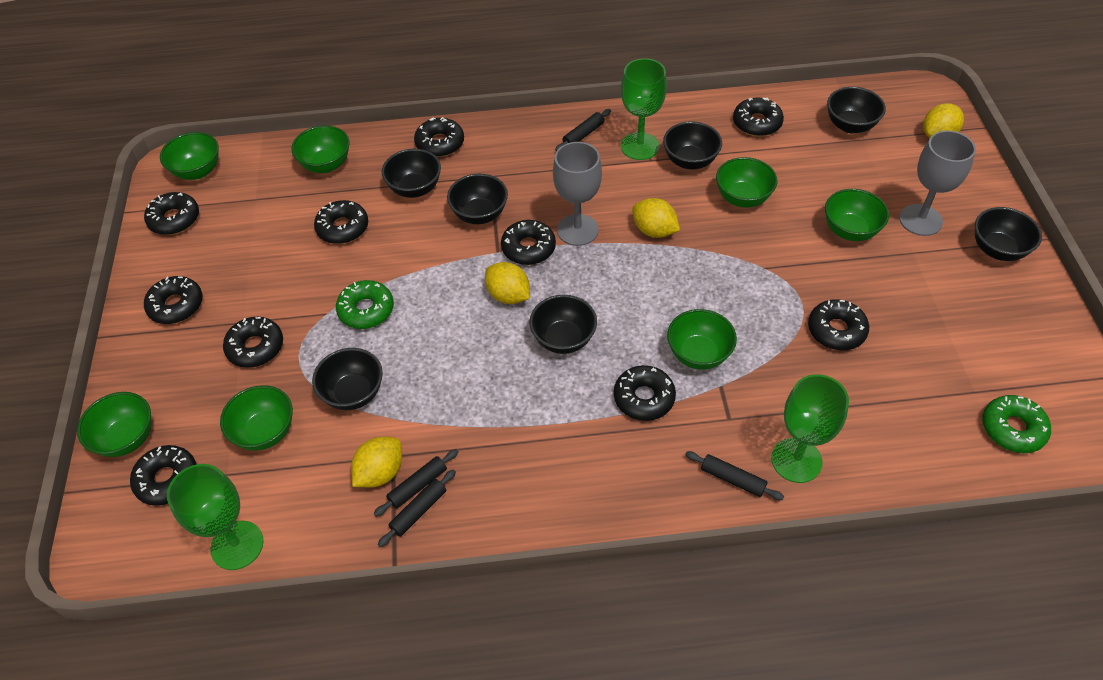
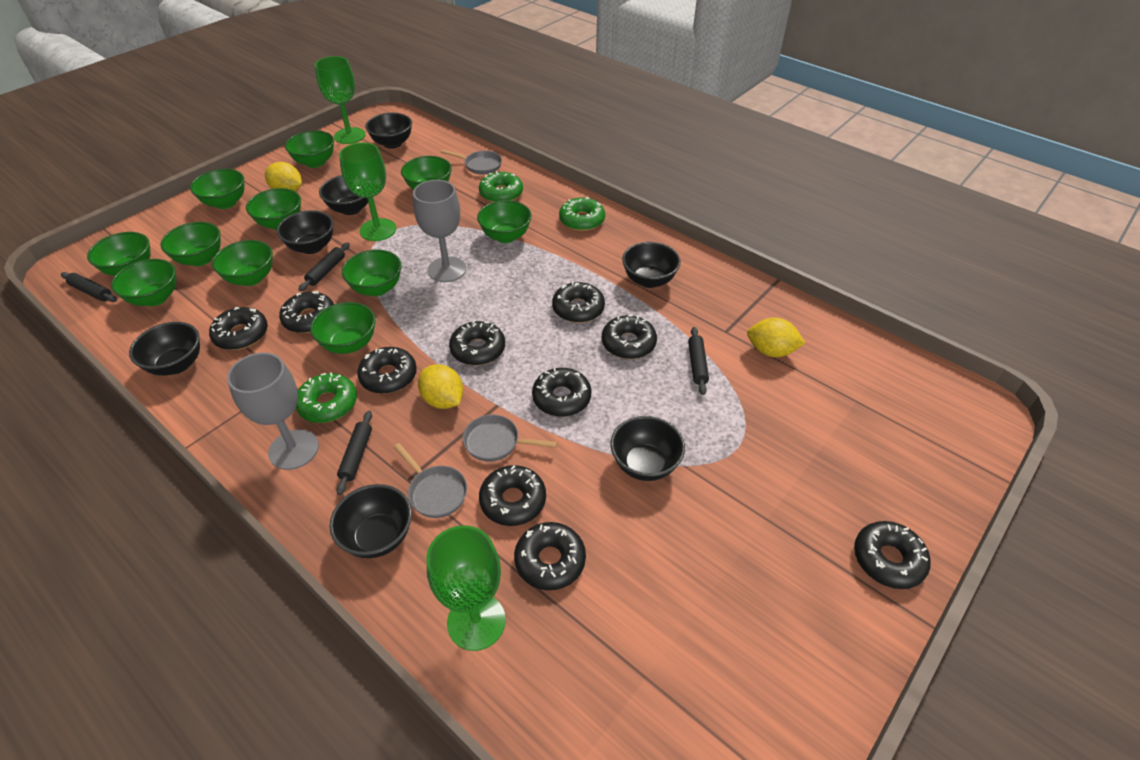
green bowl: [77,392,152,457] [160,132,219,180] [220,385,293,451] [291,126,350,173] [667,309,737,370] [716,157,777,208] [825,189,889,241] = 7 -> [87,232,151,276] [111,259,176,306] [160,222,221,266] [190,169,244,209] [212,240,273,286] [246,188,301,230] [285,130,334,168] [310,302,376,354] [342,250,402,296] [401,156,452,190] [477,200,532,243] = 11
green donut: [336,280,394,329] [982,395,1051,453] = 2 -> [296,372,357,423] [479,171,523,202] [559,197,605,231] = 3
grey pan: none = 0 -> [394,443,467,518] [440,149,502,174] [463,415,557,462] = 3
yellow lemon: [351,437,402,487] [485,262,530,304] [632,198,680,238] [923,103,964,138] = 4 -> [265,162,302,192] [418,364,463,409] [747,318,805,357] = 3

